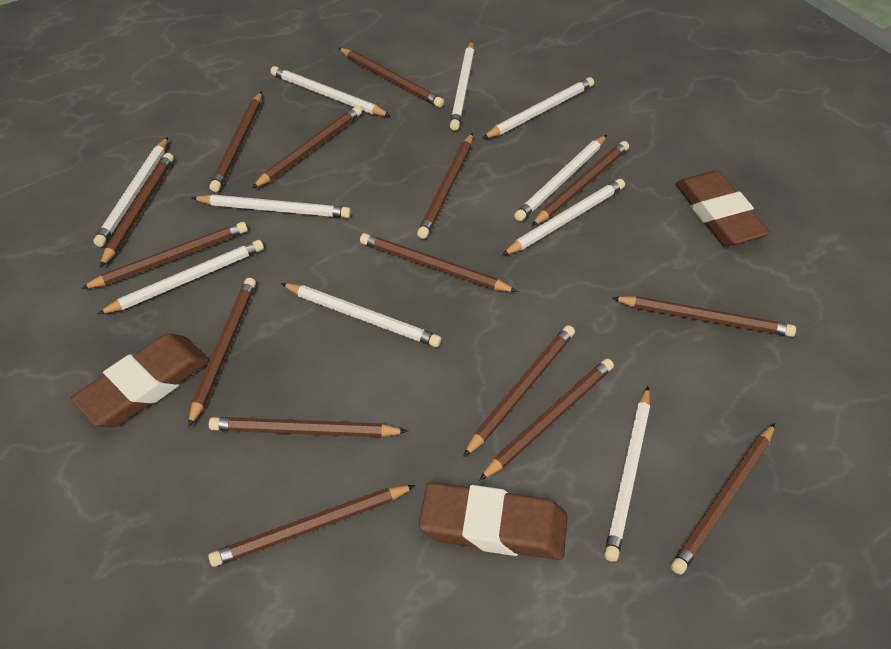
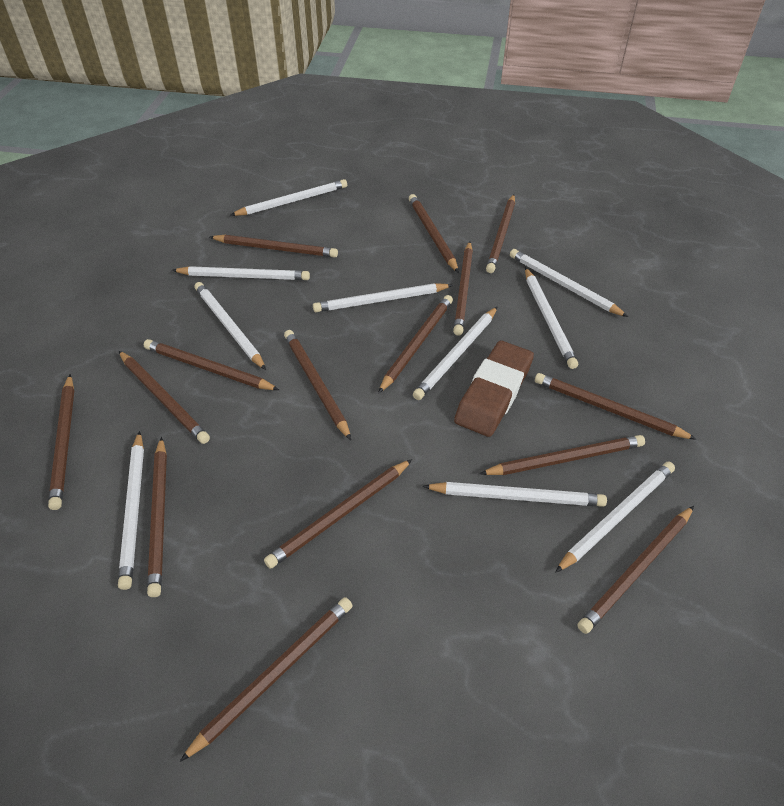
brown eraser: [71,333,210,427] [419,482,567,560] [676,171,770,246] = 3 -> [454,341,534,437] = 1

